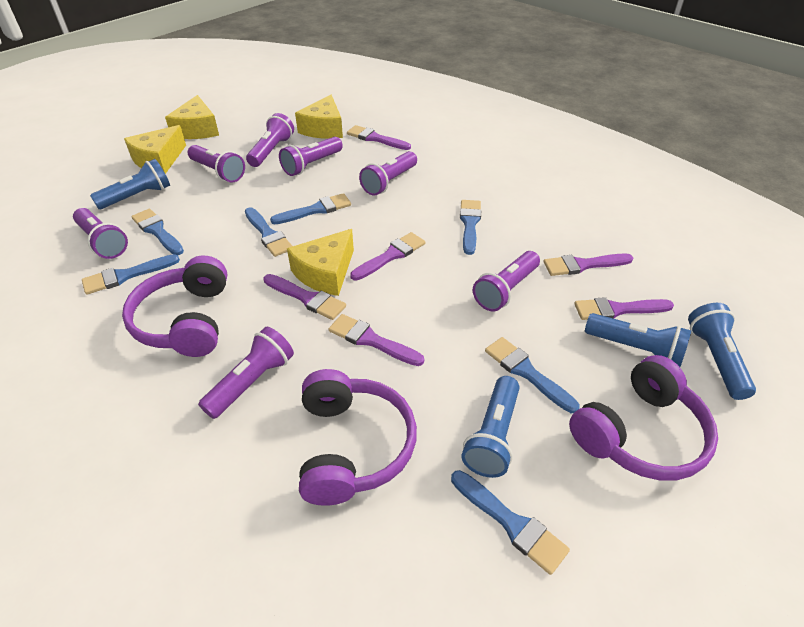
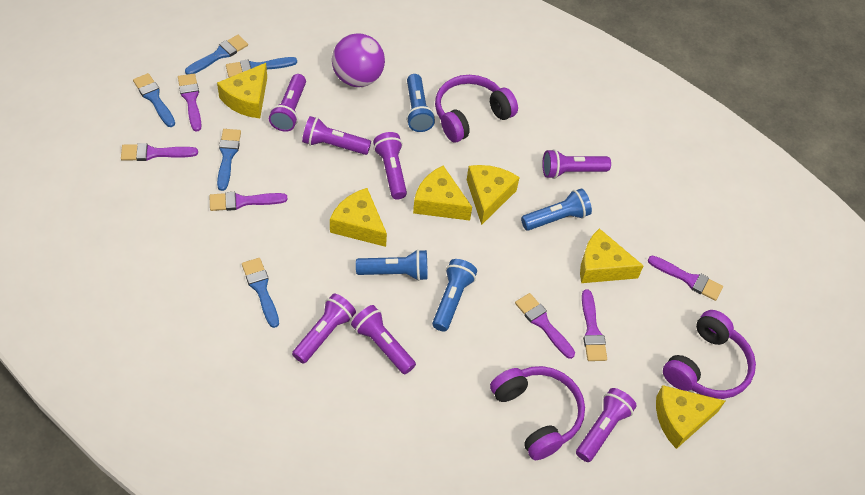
blue brush: [82,254,180,295] [131,209,184,255] [245,207,292,257] [270,193,351,224] [451,470,570,575] [460,200,481,255] [485,337,580,413] = 7 -> [133,73,175,127] [185,35,248,74] [217,129,241,191] [226,57,297,78] [242,258,279,328] = 5
purple ball: none = 0 -> [332,33,385,87] = 1
yellow cheese: [124,125,186,174] [165,95,219,139] [287,229,354,296] [295,95,343,139] = 4 -> [217,63,267,118] [330,188,387,247] [413,166,472,221] [467,165,520,225] [580,228,644,283] [656,385,725,449] = 6

